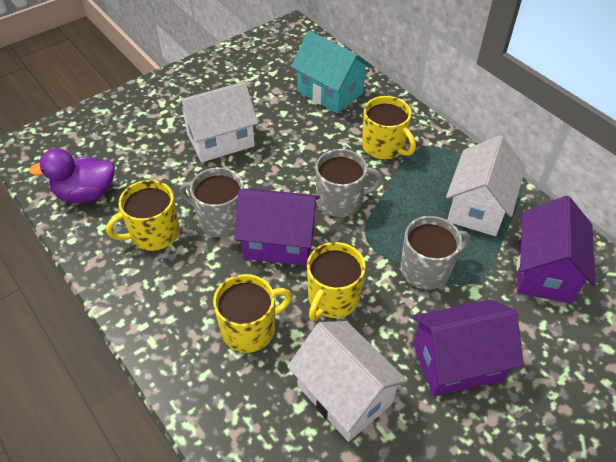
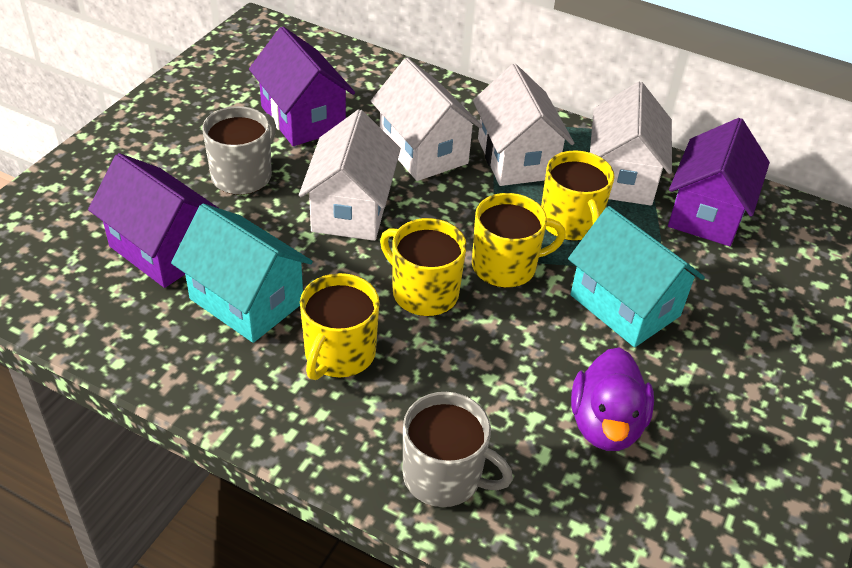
grey mug: [180,167,244,237] [315,149,383,217] [400,216,470,290] = 3 -> [202,106,276,195] [403,392,513,507] = 2
turquoise house: [291,31,372,113] = 1 -> [171,204,313,343] [568,206,705,347] = 2
white house: [177,82,258,162] [287,321,408,442] [446,135,525,236] = 3 -> [299,109,401,241] [371,58,482,181] [473,64,574,186] [590,82,672,206] = 4

